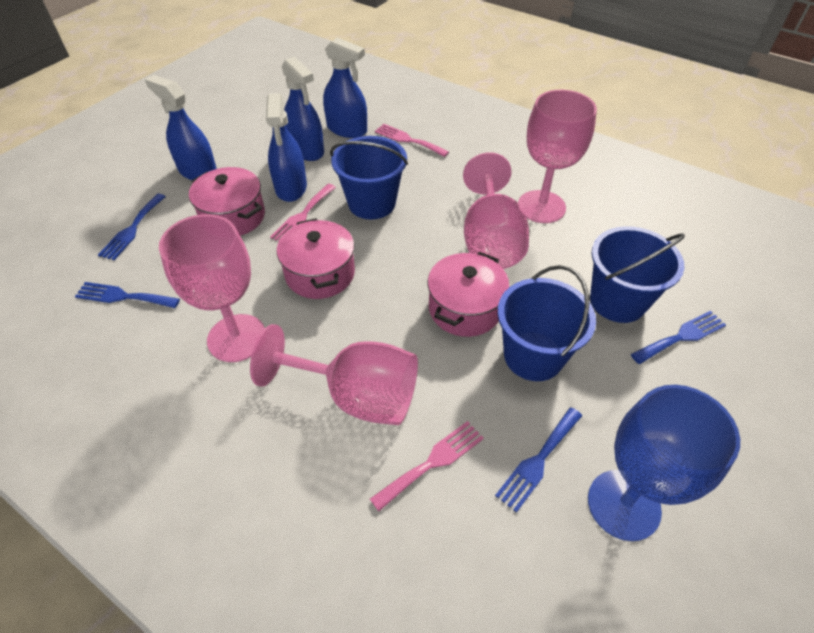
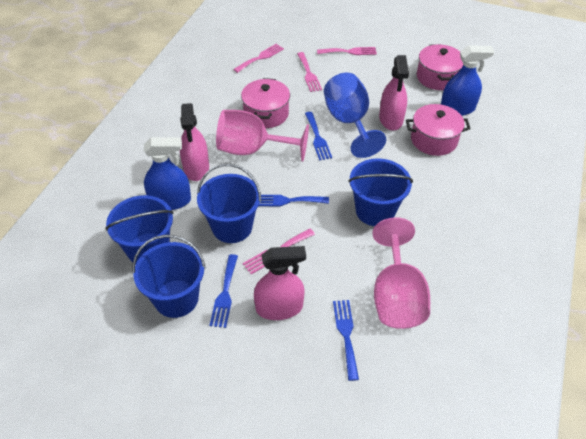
blue bucket: [330,136,408,219] [498,265,596,381] [590,226,685,323] = 3 -> [106,195,173,265] [132,235,206,318] [197,164,261,243] [348,158,413,226] = 4
blue spray bottle: [145,75,217,180] [266,93,307,202] [282,56,324,161] [323,37,367,138] = 4 -> [144,137,191,210] [441,45,494,116] = 2
pink fork: [270,184,336,241] [370,421,484,511] [375,124,449,157] = 3 -> [233,44,284,73] [243,228,315,274] [297,52,322,92] [317,47,377,55] = 4
pink goblet: [159,214,265,362] [250,324,418,425] [463,152,529,269] [518,90,597,223] = 4 -> [216,110,309,161] [372,217,430,329] = 2
pink spray bottle: none = 0 -> [180,103,209,181] [254,246,306,320] [379,55,409,131] = 3

